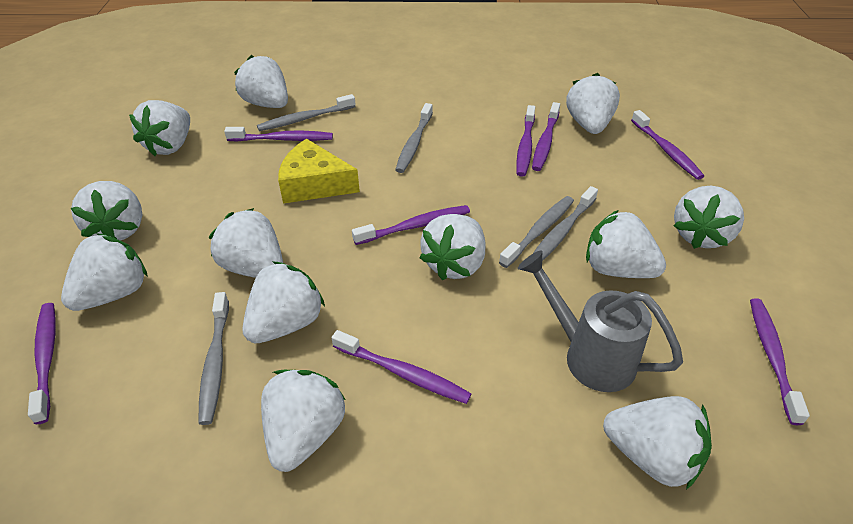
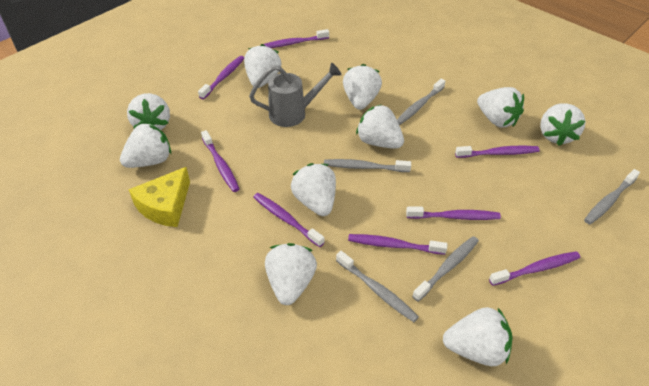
white strawberry: [61,233,148,311] [71,181,142,241] [129,100,190,156] [209,208,283,278] [234,55,288,108] [242,261,325,343] [261,370,346,472] [419,214,485,280] [566,73,620,134] [586,210,666,278] [603,396,712,490] [673,186,744,249] = 12 -> [120,122,171,168] [127,93,170,130] [244,44,281,88] [265,243,317,305] [291,163,336,216] [343,64,382,110] [356,104,404,149] [443,307,512,366] [477,87,524,127] [540,103,586,146] = 10

